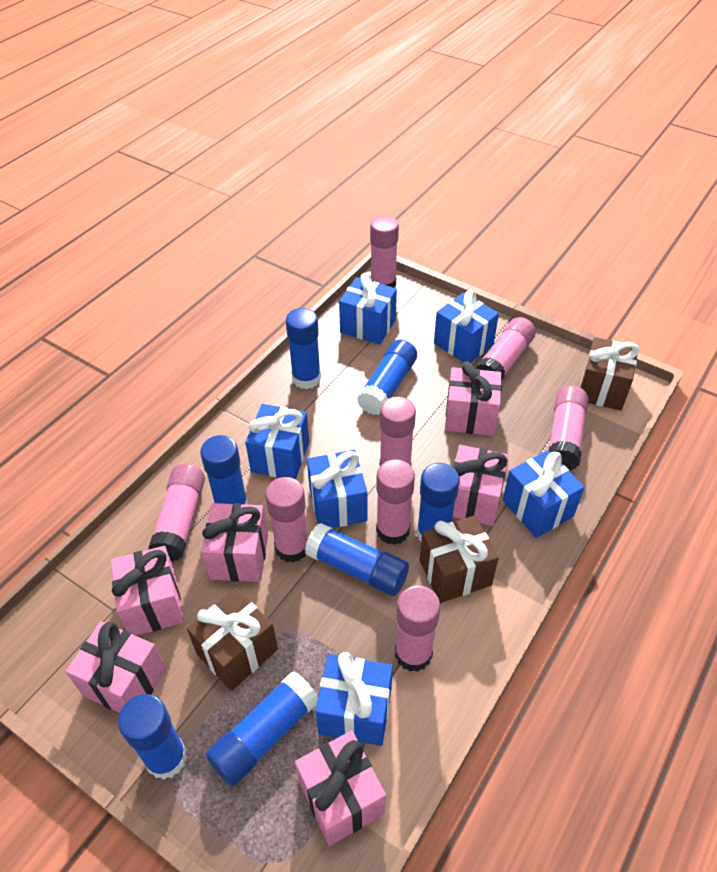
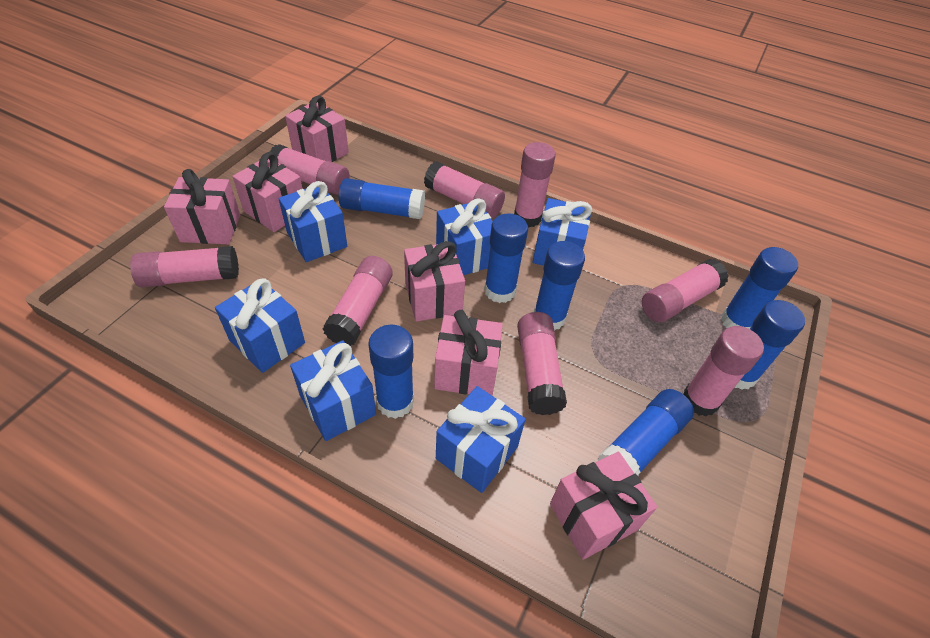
brown gift: [187,588,278,691] [419,515,499,603] [580,337,640,411] = 3 -> none = 0

